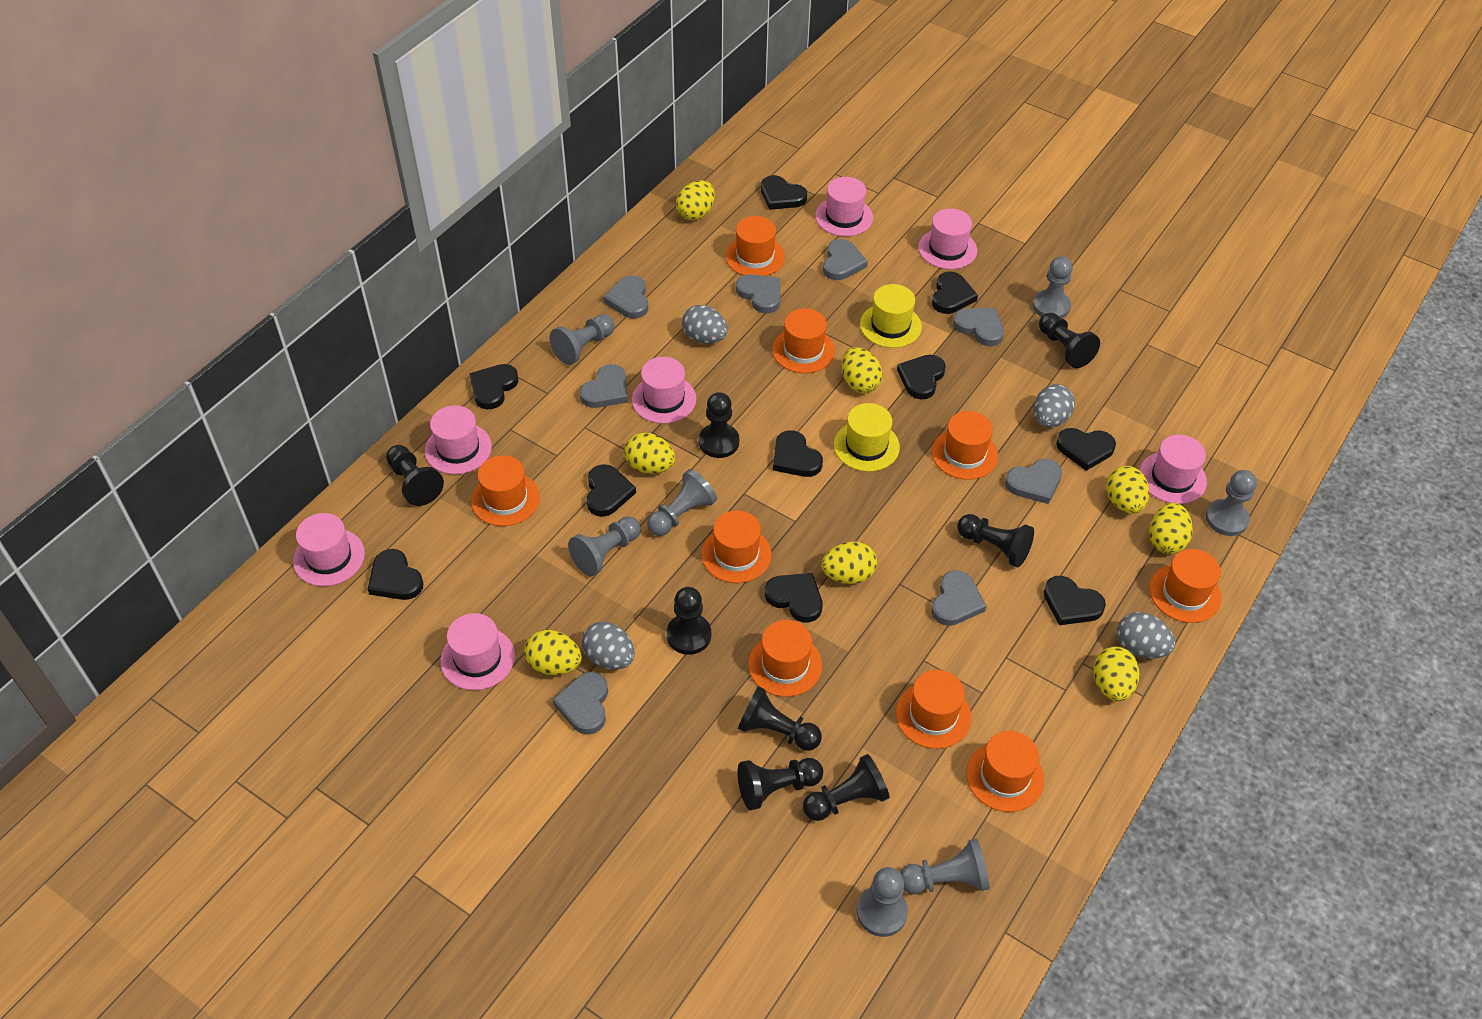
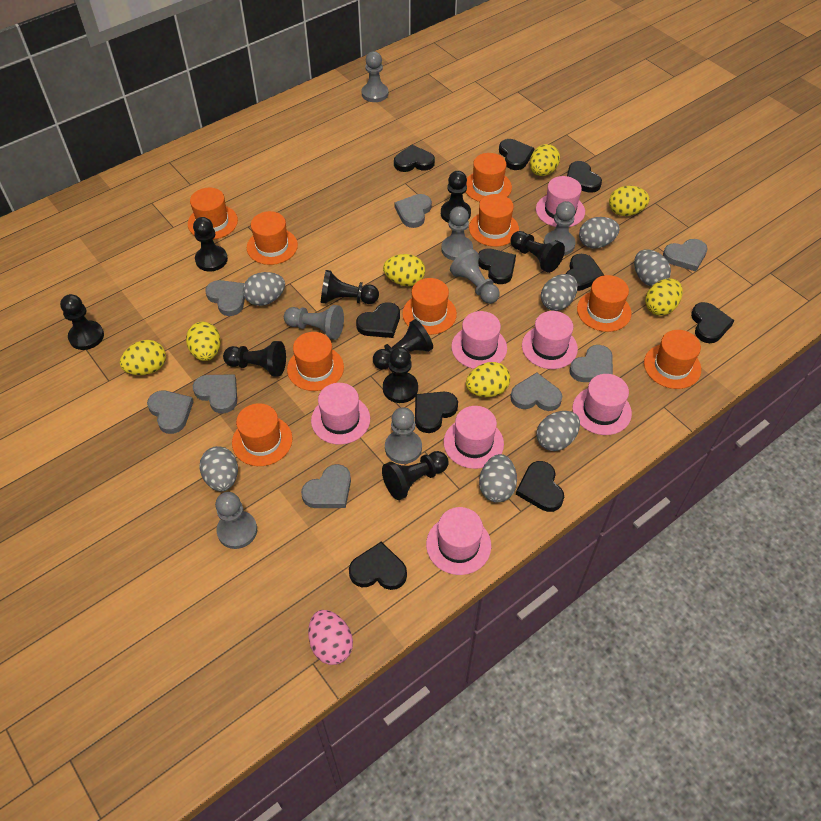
black pawn: [386,445,444,506] [667,587,711,655] [699,392,739,458] [738,686,822,751] [738,758,823,810] [803,754,889,821] [957,514,1034,568] [1039,313,1100,368] = 8 -> [60,294,104,350] [193,217,228,272] [223,341,286,377] [321,270,379,304] [373,319,433,370] [382,451,449,500] [383,347,418,403] [441,171,471,223] [510,231,565,273] = 9
grey egg: [582,622,635,670] [682,305,728,344] [1034,384,1075,428] [1117,612,1175,659] = 4 -> [199,446,238,491] [243,272,285,306] [479,454,517,502] [536,411,580,451] [541,274,578,311] [579,217,620,249] [634,250,671,287] = 7
pink egg: none = 0 -> [308,610,353,665] = 1
yellow egg: [525,630,582,675] [624,433,675,474] [676,180,715,220] [821,541,877,584] [842,347,882,393] [1093,646,1140,701] [1106,466,1149,514] [1149,503,1193,554] = 8 -> [120,340,166,375] [186,322,221,361] [383,254,425,286] [466,362,510,397] [530,144,560,176] [609,186,650,216] [645,278,683,316] = 7
yellow hat: [834,403,900,472] [860,284,922,348] = 2 -> none = 0

